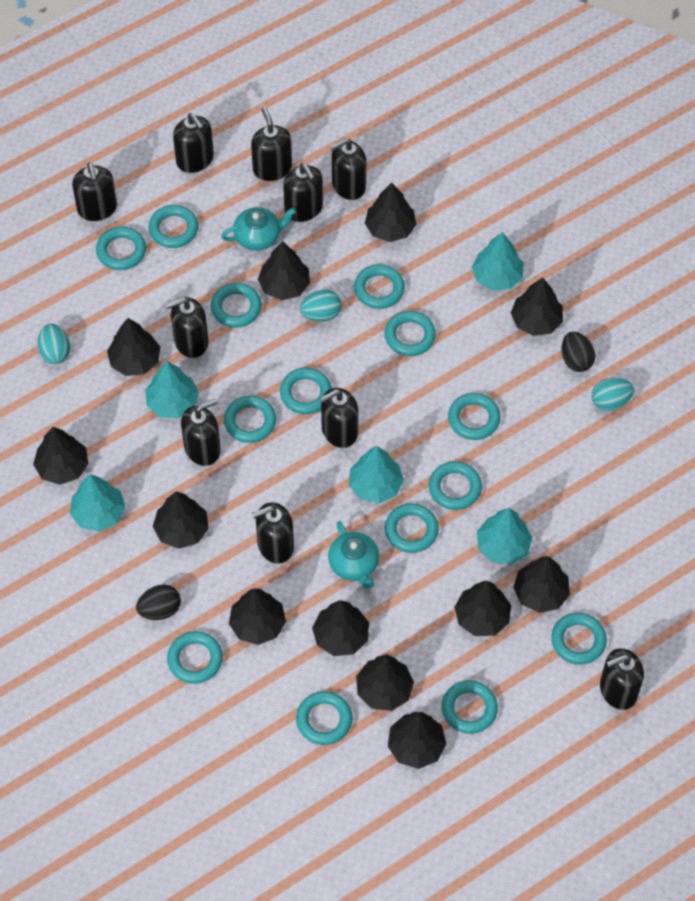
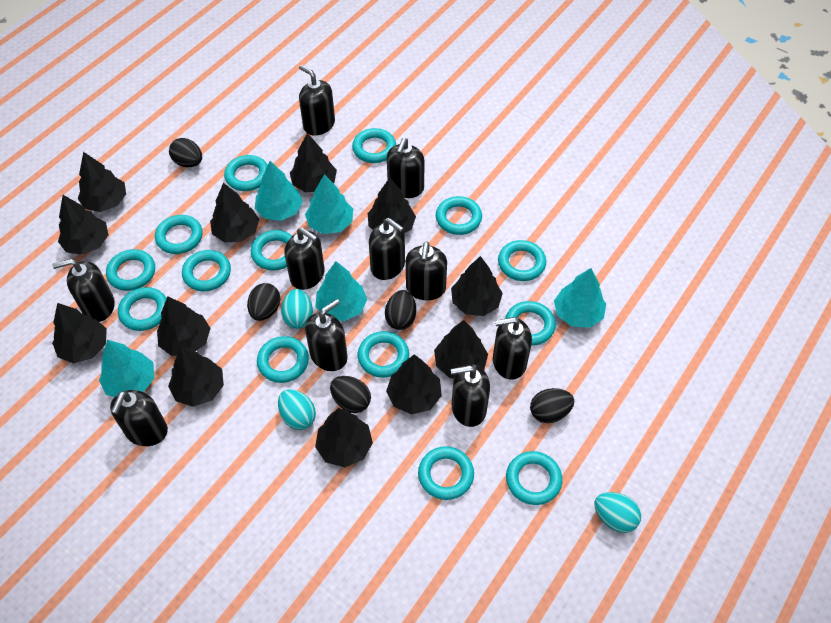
black egg: [136,585,181,620] [562,332,595,372] = 2 -> [169,138,202,167] [247,283,280,321] [330,376,371,413] [385,290,416,330] [530,388,574,423] = 5
turquoise teapot: [221,207,296,251] [328,521,379,589] = 2 -> none = 0

